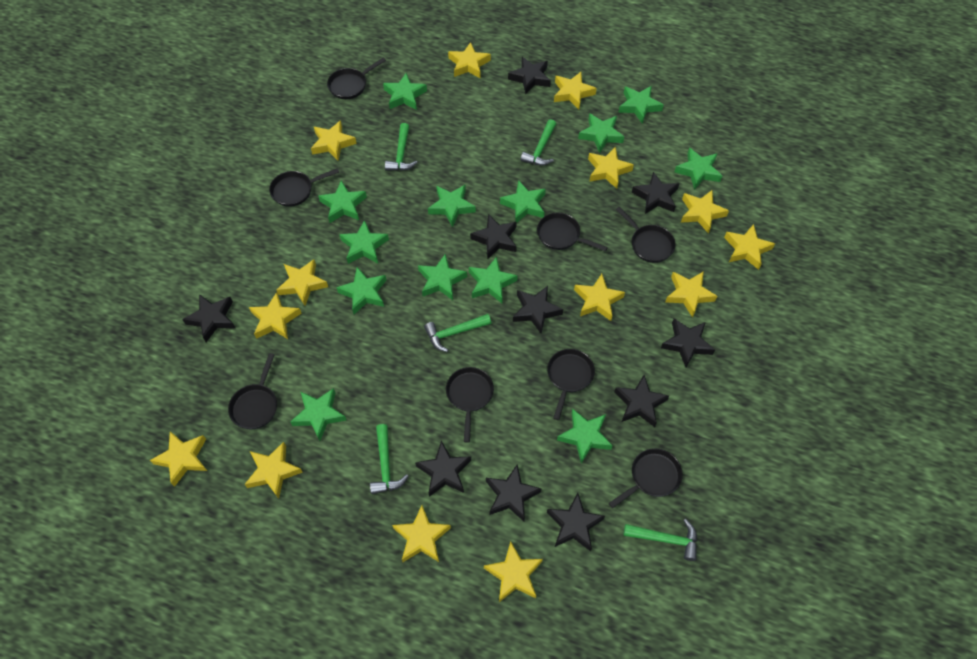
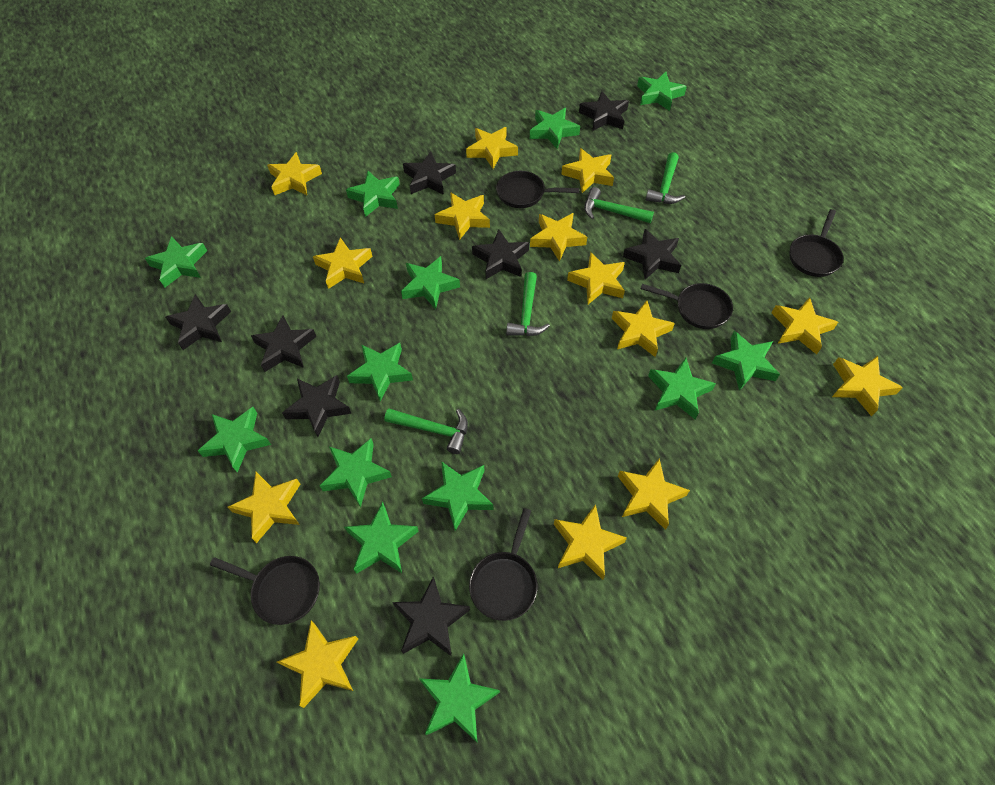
black pan: [228,353,277,429] [269,168,339,207] [327,57,386,99] [446,367,494,443] [537,212,608,252] [547,349,595,420] [609,448,683,508] [616,206,675,263] = 8 -> [210,556,320,625] [469,508,538,621] [496,171,579,208] [641,283,733,329] [790,209,843,277] = 5
black star: [182,294,235,342] [415,441,471,497] [470,214,517,259] [486,464,541,521] [508,57,551,94] [513,286,563,333] [547,493,605,551] [614,375,669,427] [632,172,680,214] [661,318,715,367] = 10 -> [165,294,231,350] [251,315,316,372] [282,375,352,437] [392,576,470,656] [403,151,456,195] [472,230,529,279] [579,91,629,131] [623,229,681,280] = 8
green hammer: [370,424,409,494] [385,123,418,171] [424,314,491,352] [521,119,556,166] [624,519,697,561] = 5 -> [384,408,468,454] [506,272,550,336] [584,187,654,223] [646,152,685,204] = 4

